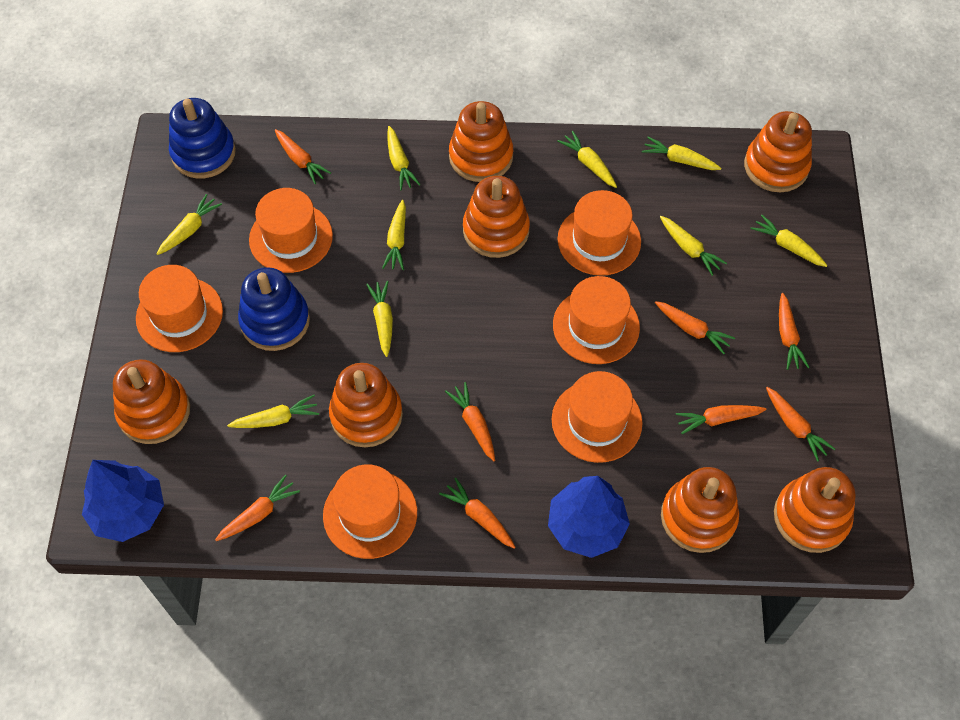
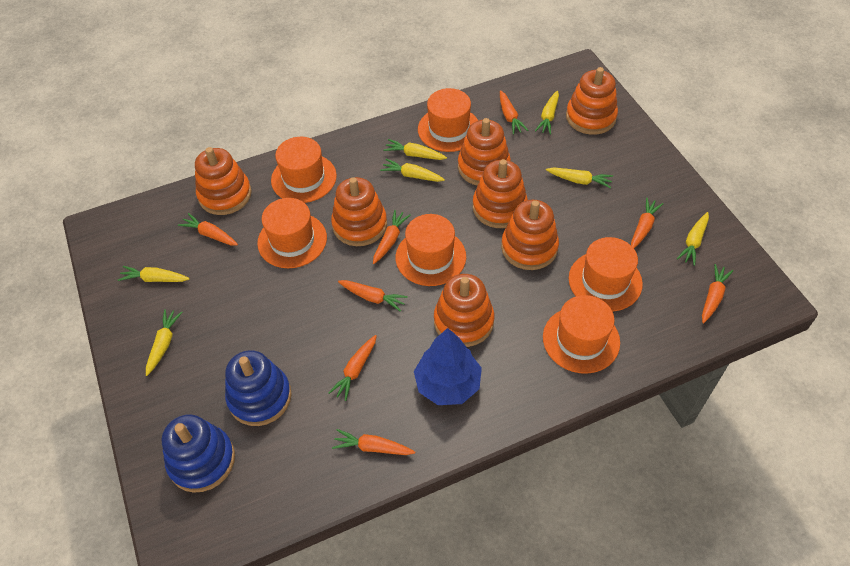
blue tree: [82,460,164,542] [548,476,630,558] = 2 -> [414,328,482,405] = 1
yellow carrot: [157,194,222,255] [227,395,319,428] [366,281,393,357] [382,200,406,270] [387,126,421,190] [557,131,617,188] [642,137,721,170] [660,216,727,276] [751,215,828,267] = 9 -> [117,266,190,282] [146,309,183,376] [380,159,445,182] [383,139,447,160] [535,91,559,135] [546,167,613,188] [677,212,709,266] = 7

